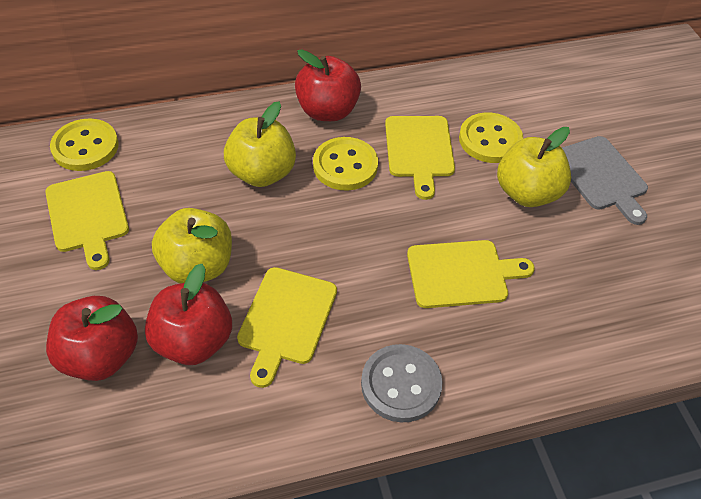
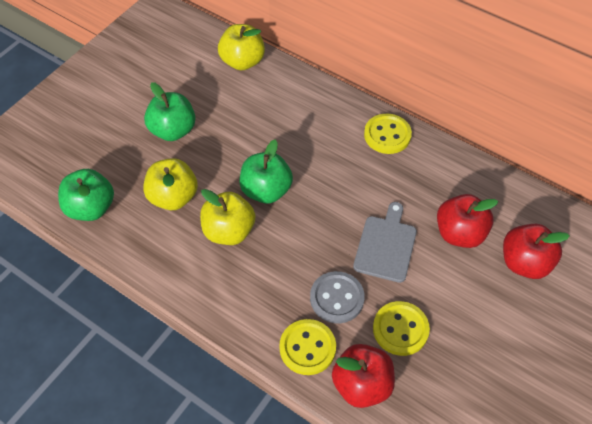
green apple: none = 0 -> [58,169,114,221] [144,82,196,141] [240,140,293,203] = 3
yellow cutting board: [45,171,129,270] [237,267,337,388] [385,116,455,200] [407,240,535,308] = 4 -> none = 0

